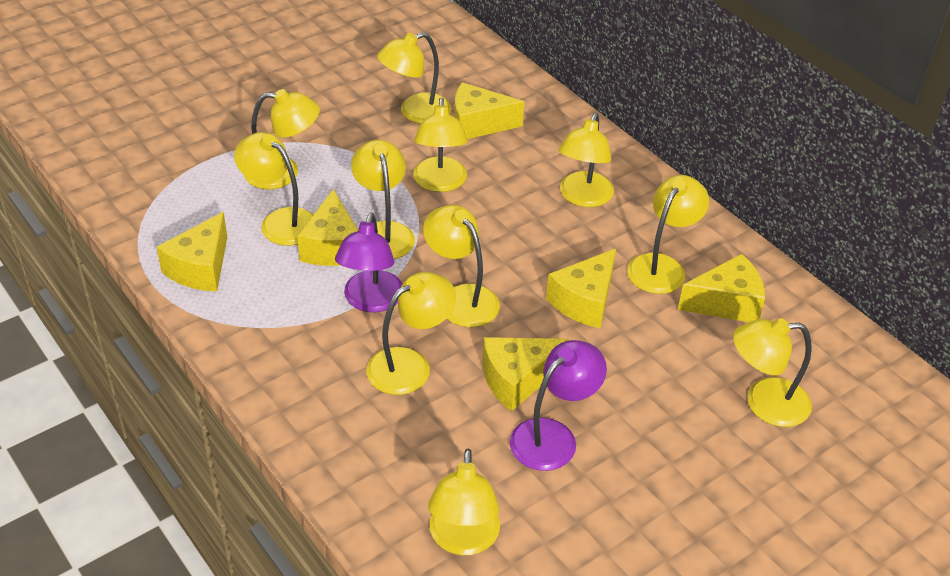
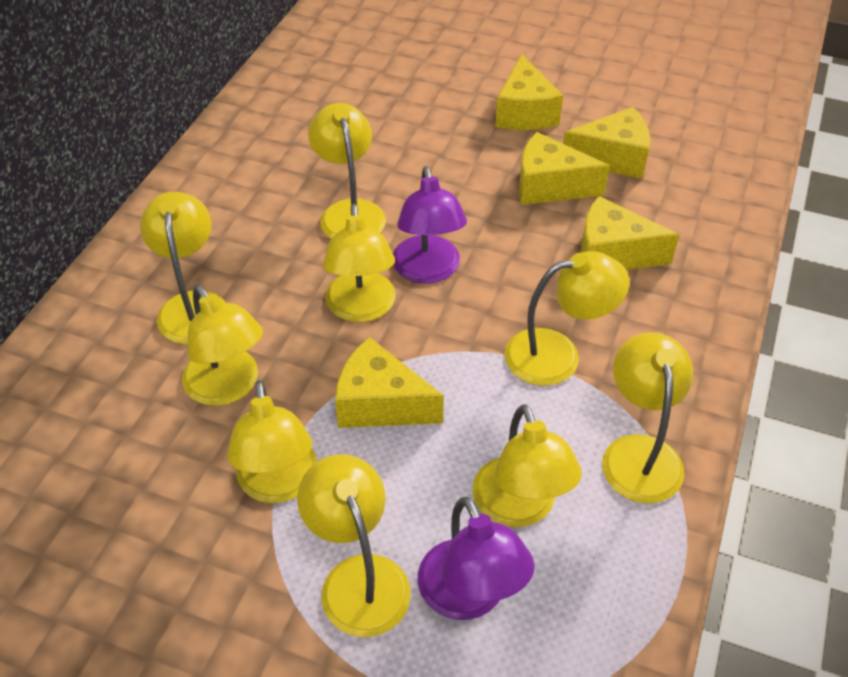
yellow cheese: [156,212,227,291] [297,189,358,266] [454,82,525,139] [483,337,570,411] [546,249,616,328] [678,254,765,322] = 6 -> [335,337,444,428] [495,54,563,130] [519,132,610,205] [563,107,650,179] [580,196,679,270] = 5
yellow lamp: [234,132,314,246] [244,89,320,189] [351,140,415,259] [366,272,456,395] [377,32,452,124] [413,98,468,192] [423,205,500,327] [428,448,500,555] [559,113,614,207] [627,175,709,294] [733,318,812,427] = 11 -> [140,192,226,344] [182,285,263,406] [227,380,317,503] [297,454,411,637] [308,103,386,239] [323,204,395,322] [472,404,582,528] [504,251,629,386] [602,332,693,504] = 9

